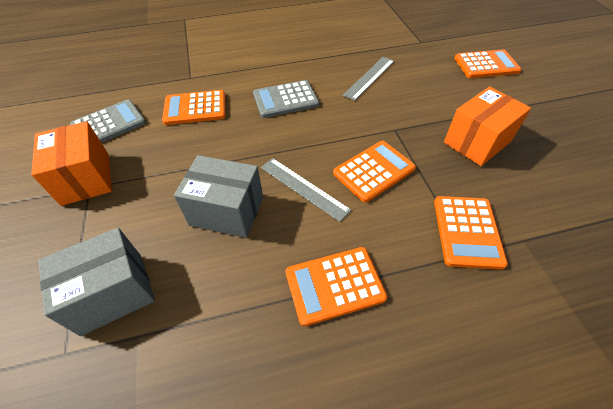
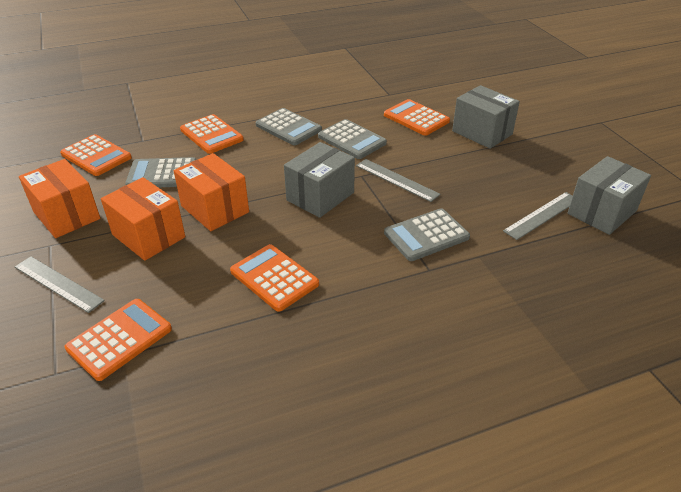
grey box: [38,228,155,336] [174,155,263,238] = 2 -> [284,142,355,218] [452,85,520,149] [568,156,651,235] = 3
grey calculator: [70,100,146,143] [253,80,319,118] = 2 -> [125,157,197,188] [256,108,322,145] [318,119,387,159] [384,208,470,261] = 4
grey ruler: [261,158,351,222] [343,57,394,101] = 2 -> [15,256,105,313] [356,159,440,202] [503,192,573,240] = 3
orange box: [31,121,112,206] [444,86,531,166] = 2 -> [19,159,100,238] [101,177,185,261] [174,153,249,231] = 3

